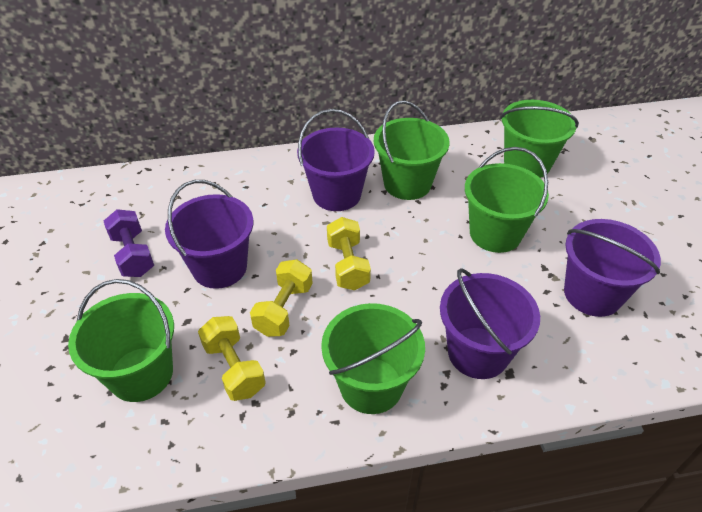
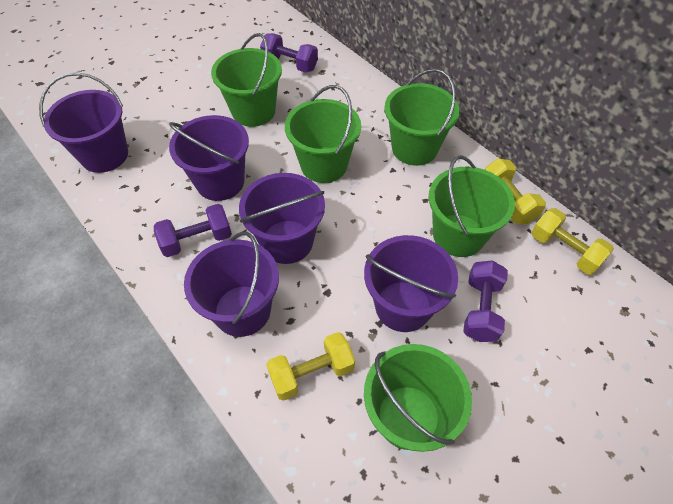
purple bucket: [165,180,253,289] [297,109,375,211] [440,268,540,379] [564,219,661,317] = 4 -> [39,72,128,173] [169,115,249,201] [184,232,279,337] [239,173,325,264] [364,235,458,332] = 5
purple dumbbell: [104,209,154,277] = 1 -> [154,204,232,257] [260,33,318,73] [463,260,508,342] = 3

